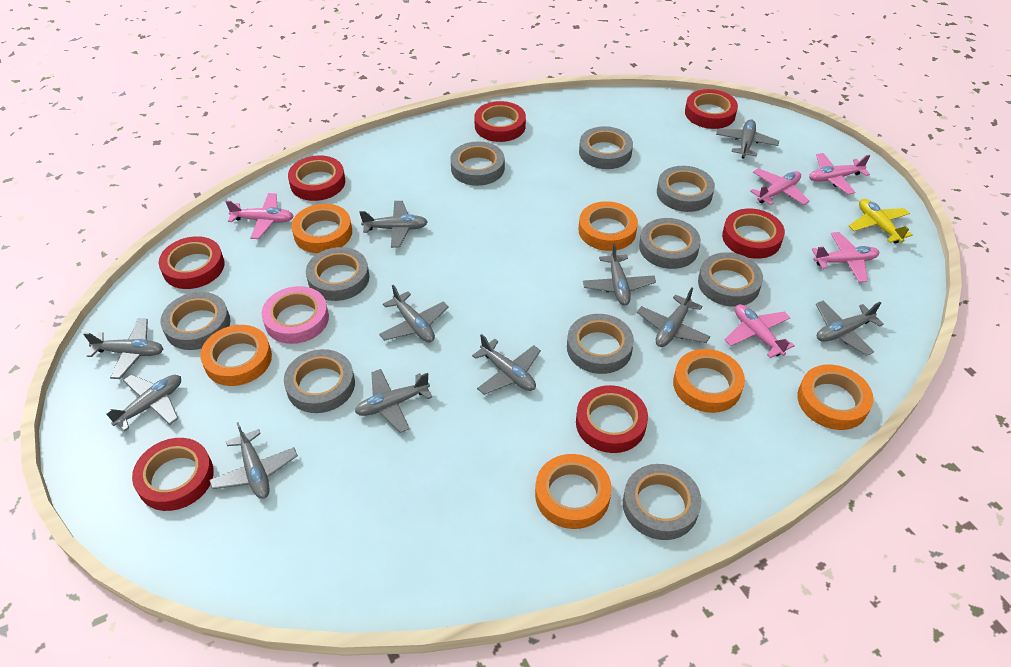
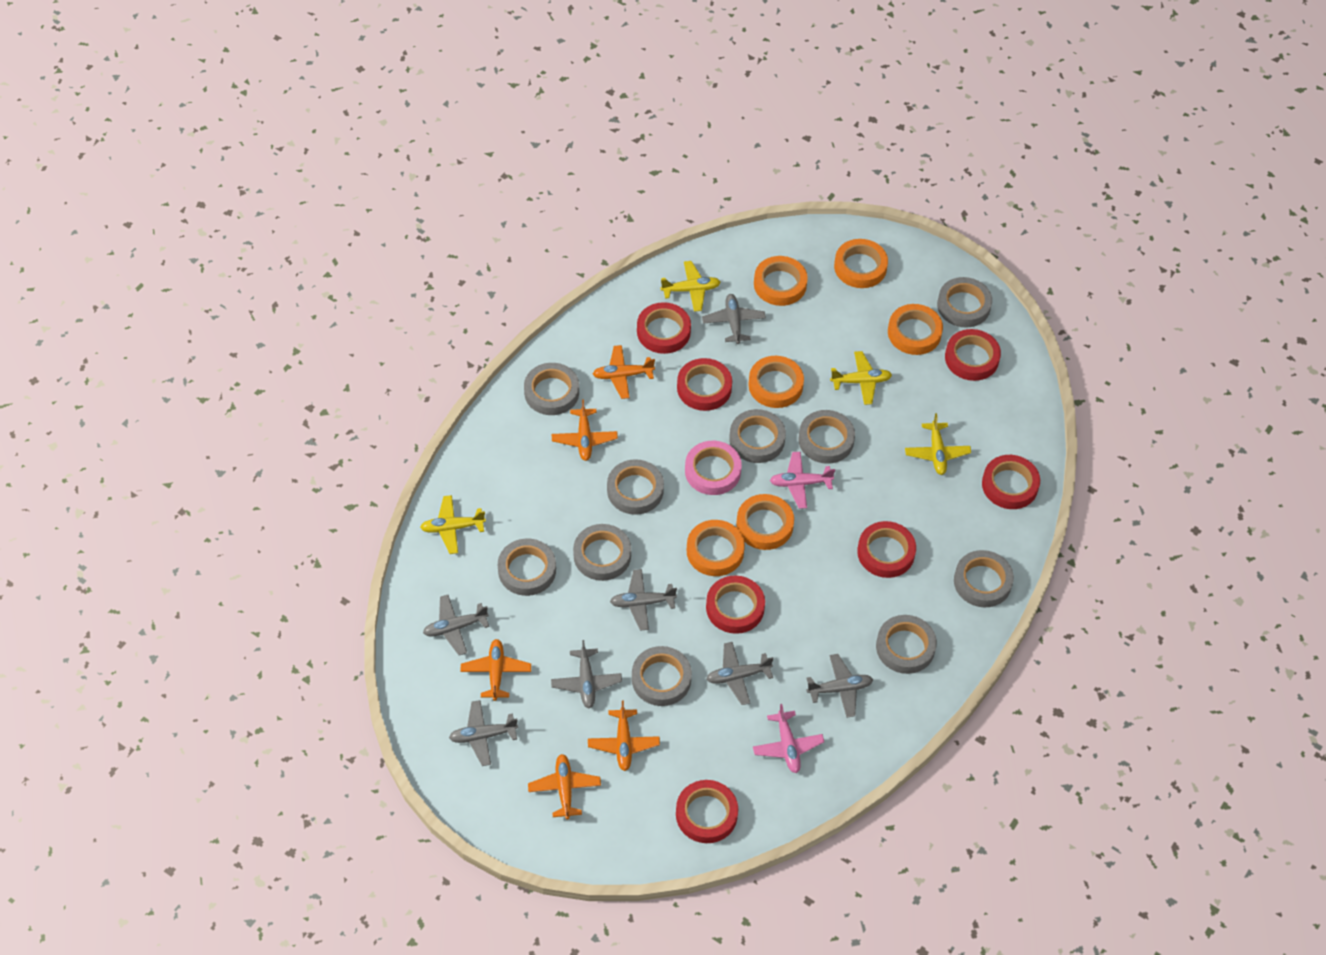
grey plane: [83,318,163,379] [105,374,181,432] [209,422,298,499] [355,369,432,433] [359,201,428,248] [379,285,449,342] [472,334,541,395] [583,243,656,306] [637,287,710,347] [716,119,779,159] [816,301,884,356] = 11 -> [423,595,489,655] [449,700,518,766] [551,640,622,709] [610,569,677,631] [702,294,766,344] [706,642,773,705] [806,654,873,718] = 7
orange plane: none = 0 -> [460,639,531,701] [528,754,601,820] [552,399,618,461] [588,701,660,771] [593,345,655,399] = 5
pink plane: [225,193,294,239] [725,304,795,358] [750,168,810,205] [809,153,870,194] [812,232,880,282] = 5 -> [753,704,824,773] [770,452,835,509] = 2
yellow plane: [849,199,913,244] = 1 -> [420,495,486,554] [660,261,721,312] [830,351,892,405] [905,413,971,475] = 4

